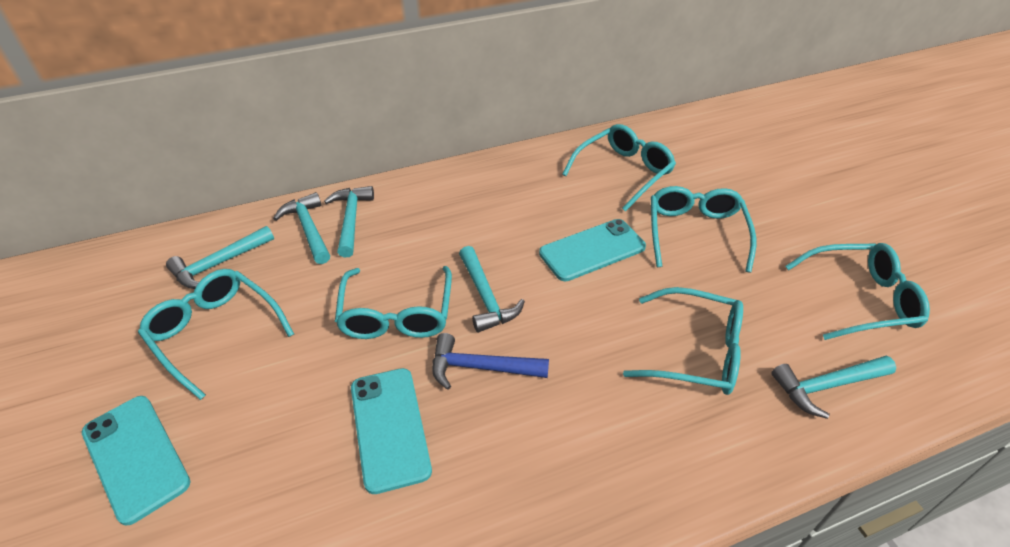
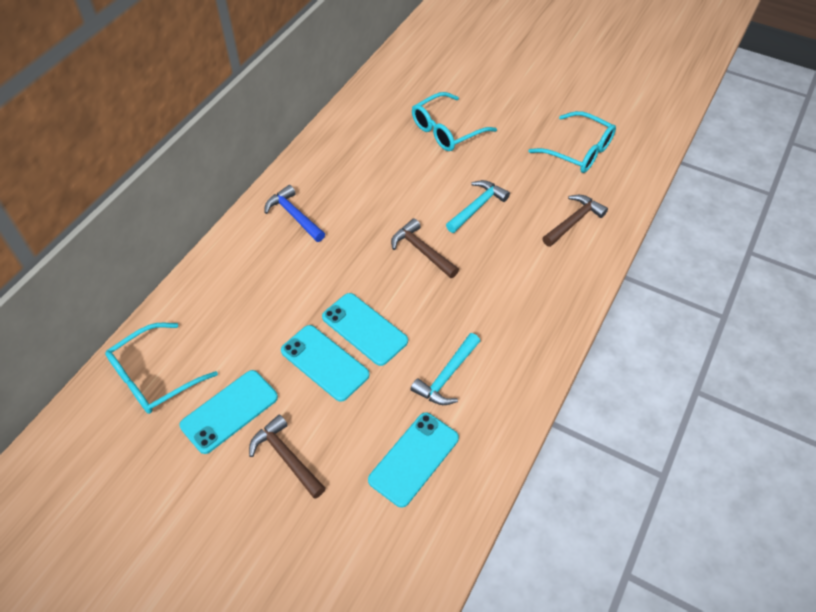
brown hammer: none = 0 -> [249,414,326,499] [391,219,459,278] [542,195,608,247] = 3
turquoise glasses: [138,269,294,400] [335,266,452,339] [562,124,676,212] [623,287,743,395] [651,186,756,273] [785,243,930,340] = 6 -> [105,323,218,414] [412,92,497,151] [528,111,616,173] = 3
turquoise hammer: [166,226,274,289] [273,192,330,264] [324,186,374,258] [459,246,525,333] [771,356,896,419] = 5 -> [411,333,480,405] [446,180,510,233] = 2
turquoise phone: [82,396,191,526] [351,368,432,494] [539,219,646,281] = 3 -> [180,370,278,454] [281,325,370,402] [322,293,408,366] [368,413,459,508] = 4

